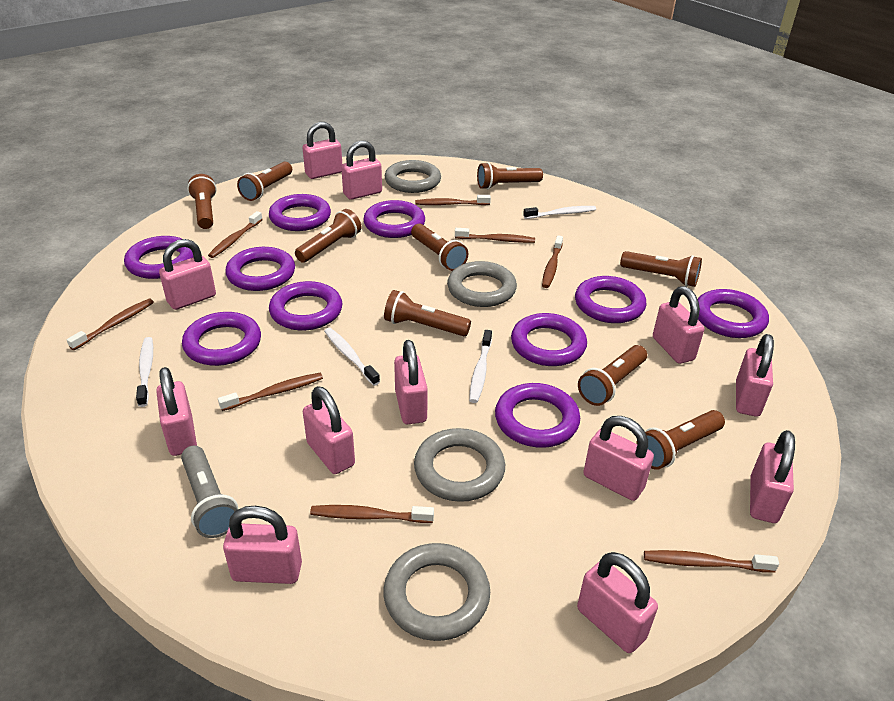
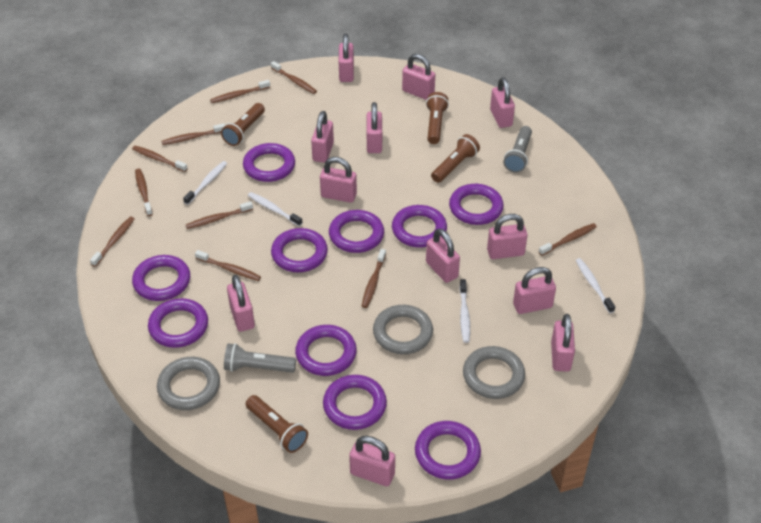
brown flashlight: [187,174,217,229] [237,162,292,201] [295,209,361,263] [384,290,471,336] [411,224,468,271] [477,162,543,189] [578,345,647,406] [620,251,702,287] [636,410,725,470] = 9 -> [221,103,265,146] [246,395,308,453] [426,92,449,144] [431,134,480,183] = 4
brown toothbrush: [67,299,154,350] [208,211,263,258] [218,373,323,411] [310,505,434,523] [415,195,491,205] [455,228,535,243] [542,236,563,288] [644,550,779,573] = 8 -> [90,217,135,267] [132,146,188,172] [135,169,153,216] [162,123,225,145] [186,201,253,229] [195,250,261,281] [210,80,270,103] [271,61,317,94] [362,249,386,308] [539,223,597,256] = 10
grey flashlight: [181,446,238,538] = 1 -> [224,343,296,373] [504,126,532,173] = 2
grey ring: [384,543,490,641] [385,160,441,193] [414,428,505,502] [447,261,517,307] = 4 -> [157,357,220,410] [373,305,433,354] [463,346,525,399] = 3

